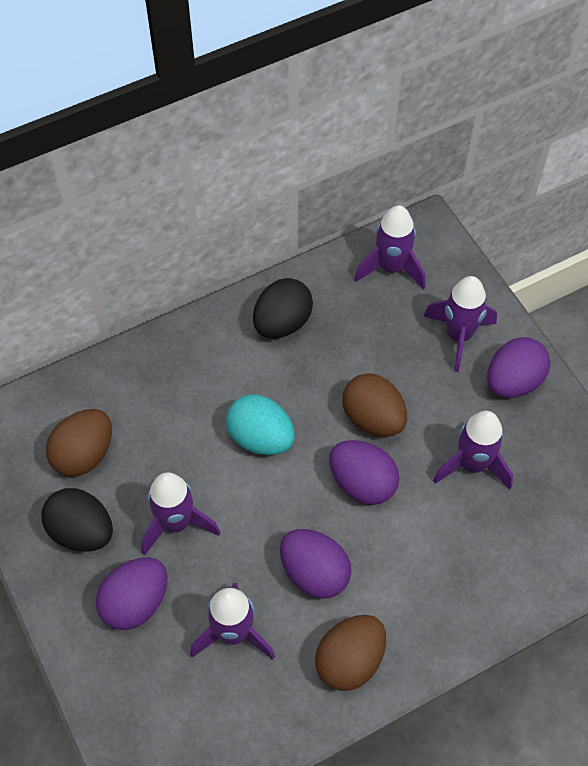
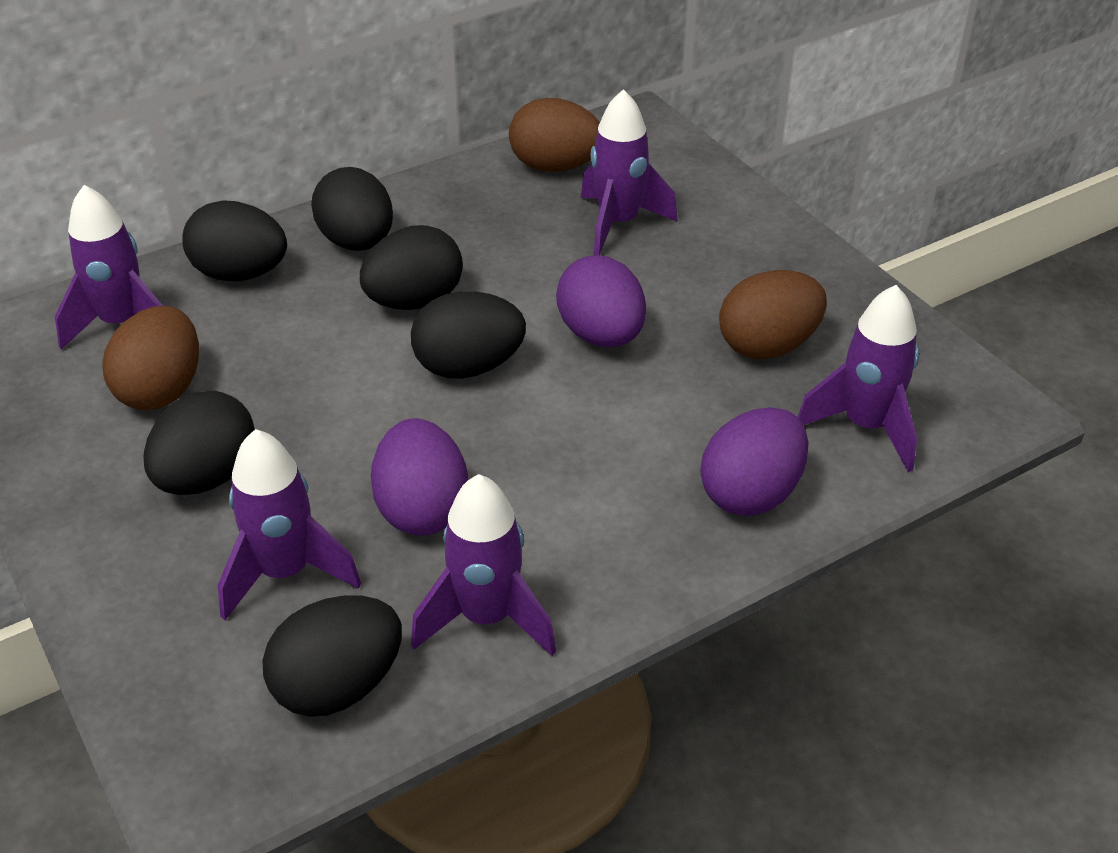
black egg: [41,488,113,552] [253,278,313,339] = 2 -> [143,391,255,495] [182,200,287,282] [262,595,402,717] [311,167,393,251] [360,225,463,310] [411,291,526,379] = 6
purple egg: [96,557,167,630] [280,529,351,599] [329,440,400,505] [487,337,550,398] = 4 -> [371,418,468,536] [556,255,646,347] [701,407,808,516] = 3
turquoise egg: [226,395,295,455] = 1 -> none = 0

